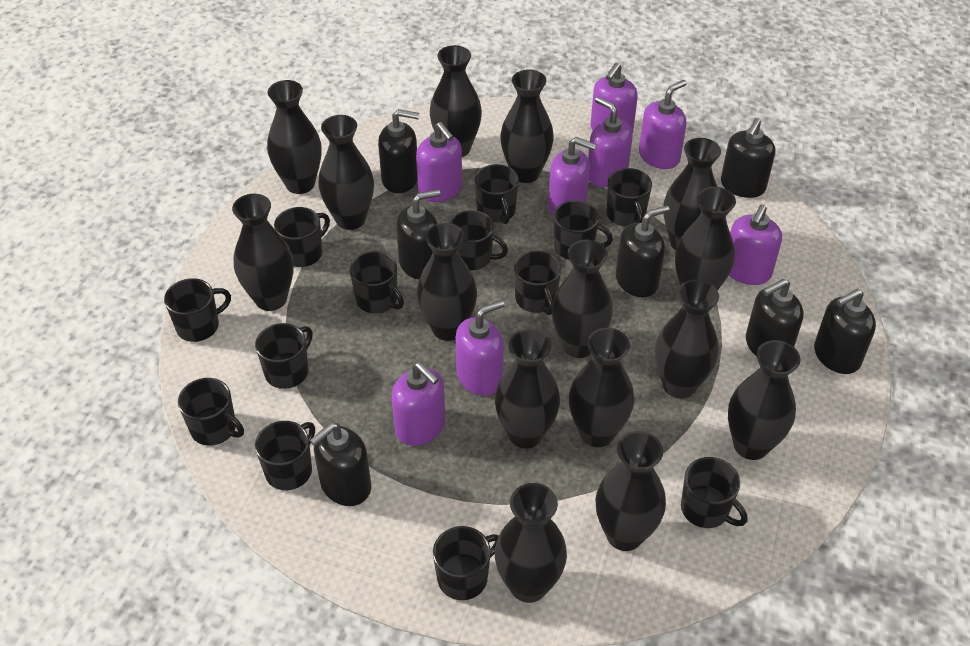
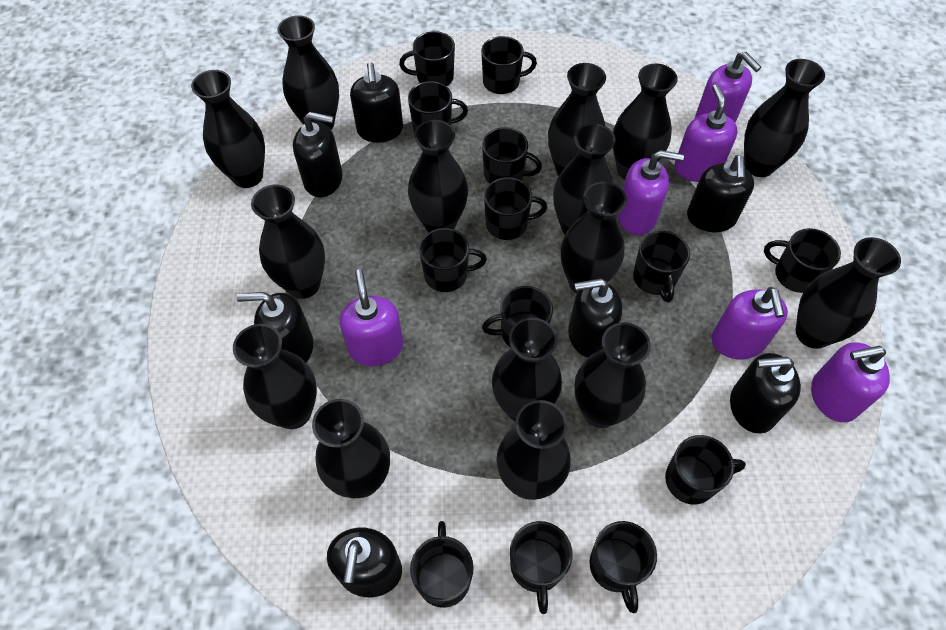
purple soap dispenser: [391,362,446,446] [416,122,462,202] [455,300,505,396] [548,137,597,216] [588,97,633,187] [591,63,638,132] [639,80,687,169] [729,204,782,285] = 8 -> [339,269,403,366] [618,150,684,235] [674,84,738,182] [695,52,761,123] [712,287,788,359] [811,342,890,422] = 6

